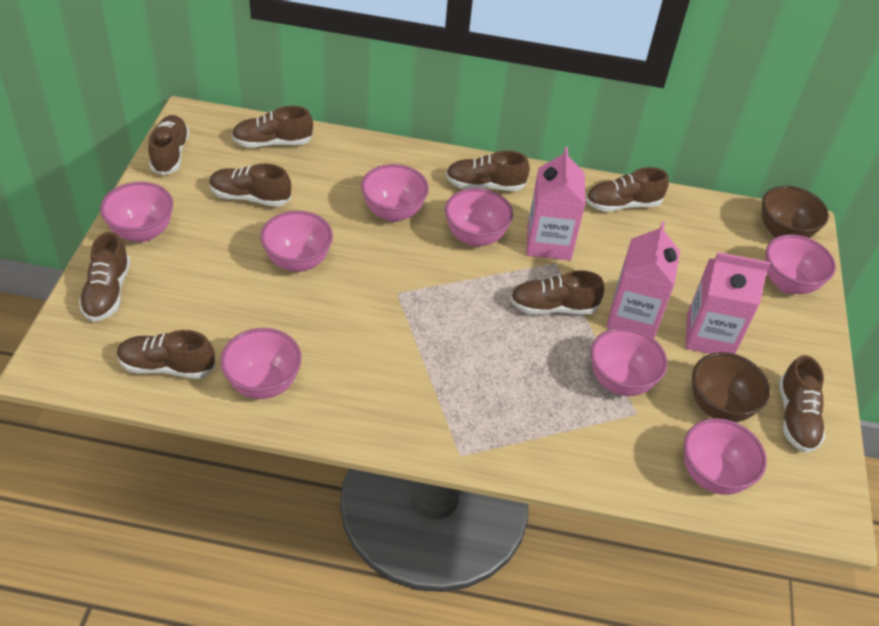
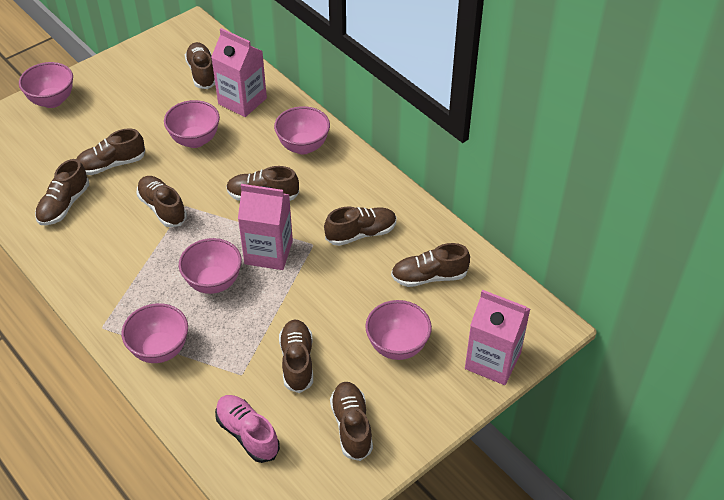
brown bowl: [692,352,770,422] [762,186,829,238] = 2 -> none = 0
pink bowl: [100,182,173,242] [220,328,302,399] [261,211,333,272] [361,164,429,222] [445,188,513,247] [591,327,668,396] [684,418,767,495] [765,234,836,294] = 8 -> [19,62,73,108] [121,303,188,363] [164,100,220,148] [179,238,242,294] [274,106,330,154] [365,300,432,360] = 6
pink shoe: none = 0 -> [215,395,280,463] = 1

